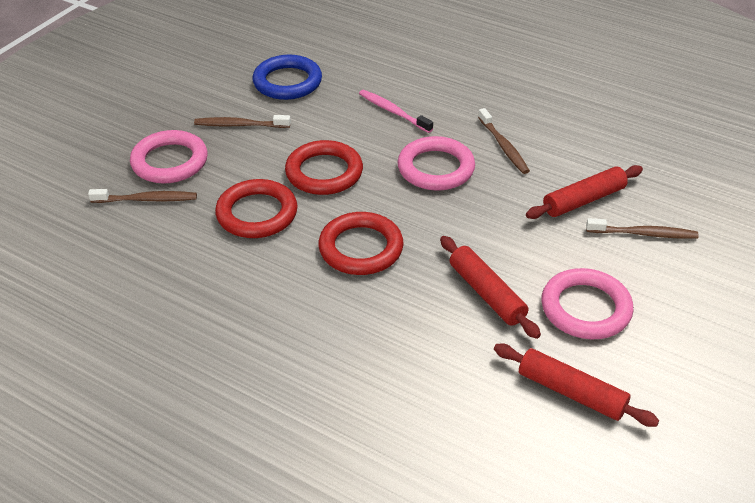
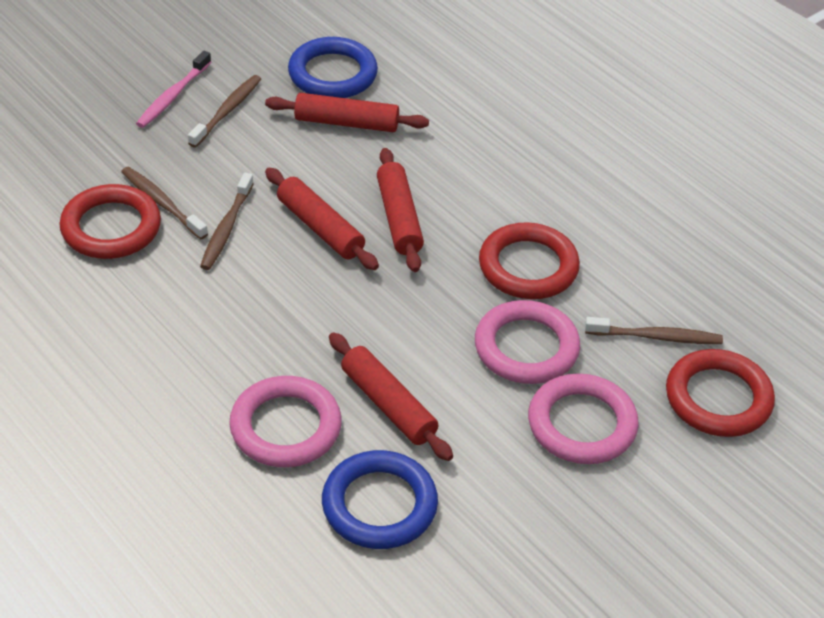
blue ring: [252,55,322,100] = 1 -> [288,37,378,98] [322,450,438,549] = 2
red rolling pin: [440,236,541,339] [494,344,659,427] [526,165,643,219] = 3 -> [265,93,429,132] [265,168,379,270] [329,333,453,461] [377,148,424,272] = 4

